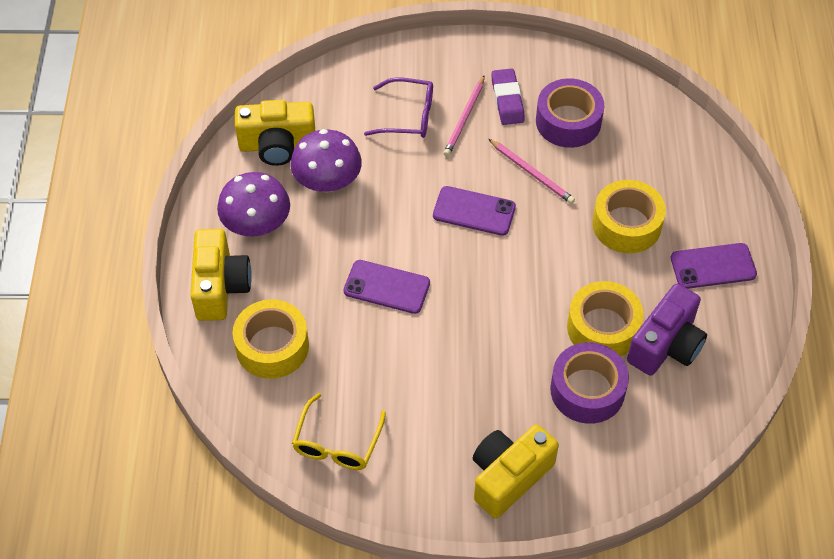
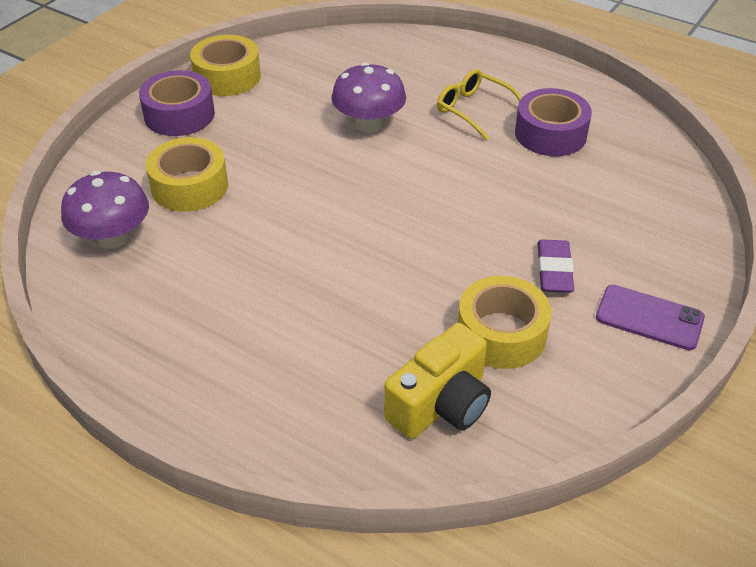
pink pencil: [444,75,485,156] [489,139,575,204] = 2 -> none = 0
purple camera: [627,284,707,376] = 1 -> none = 0
purple glasses: [364,78,433,138] = 1 -> none = 0
purple phone: [344,260,430,314] [433,186,516,236] [671,243,757,289] = 3 -> [596,285,705,350] = 1
yellow camera: [191,229,252,321] [235,100,315,166] [473,424,559,519] = 3 -> [384,323,491,439] = 1

